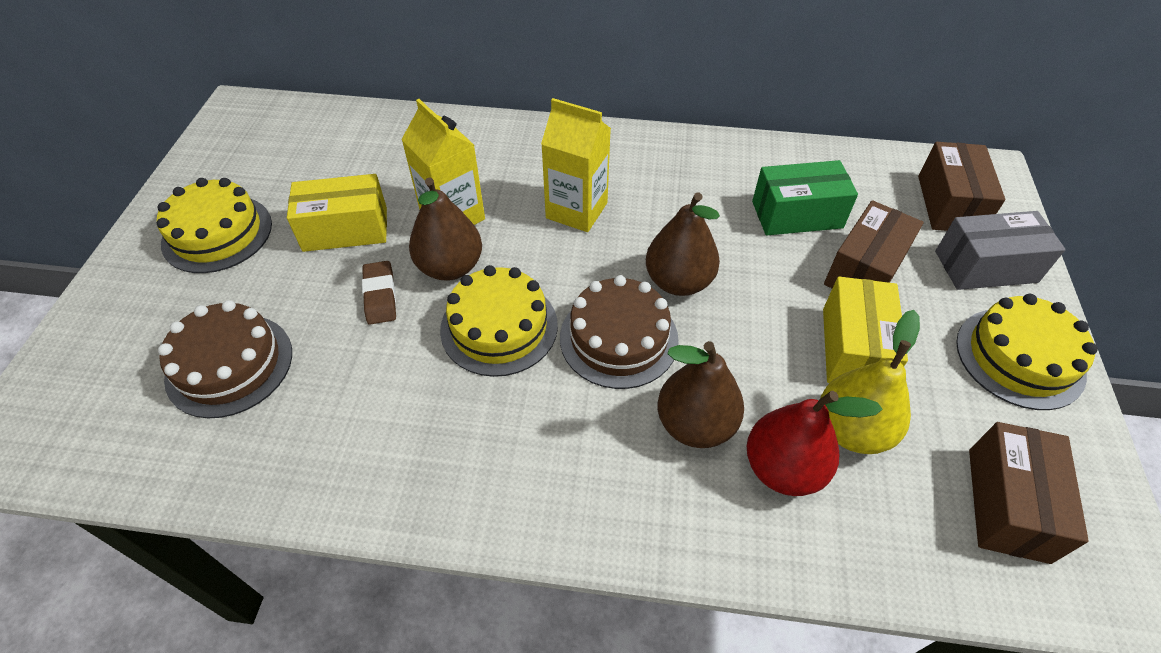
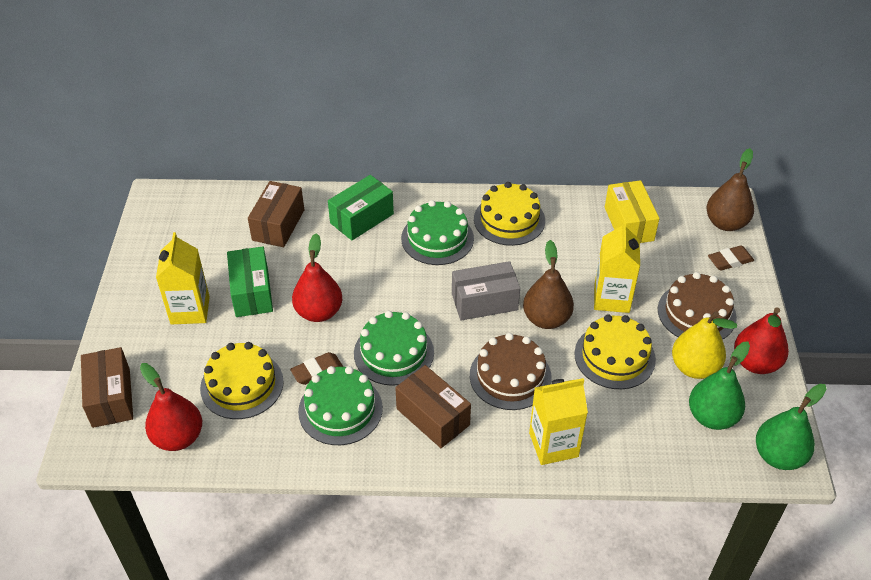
brown eraser: [362,261,396,325] = 1 -> [290,352,343,385] [708,245,754,271] = 2
brown pear: [409,177,482,281] [646,192,720,296] [657,341,744,448] = 3 -> [523,240,574,329] [706,148,754,231] = 2
green box: [752,160,858,235] = 1 -> [227,247,273,317] [328,175,394,240] = 2
green cake: none = 0 -> [298,366,383,445] [354,311,434,386] [401,200,474,265] = 3
green pear: none = 0 -> [689,342,750,430] [756,384,826,470] = 2
red pear: [747,391,883,496] = 1 -> [140,363,202,451] [292,233,342,322] [734,307,789,374] = 3
yellow box: [287,174,387,252] [823,277,908,383] = 2 -> [605,180,660,243] = 1
yellow carton: [401,99,485,225] [541,98,611,232] = 2 -> [156,232,210,324] [529,378,588,465] [594,220,640,313] = 3

